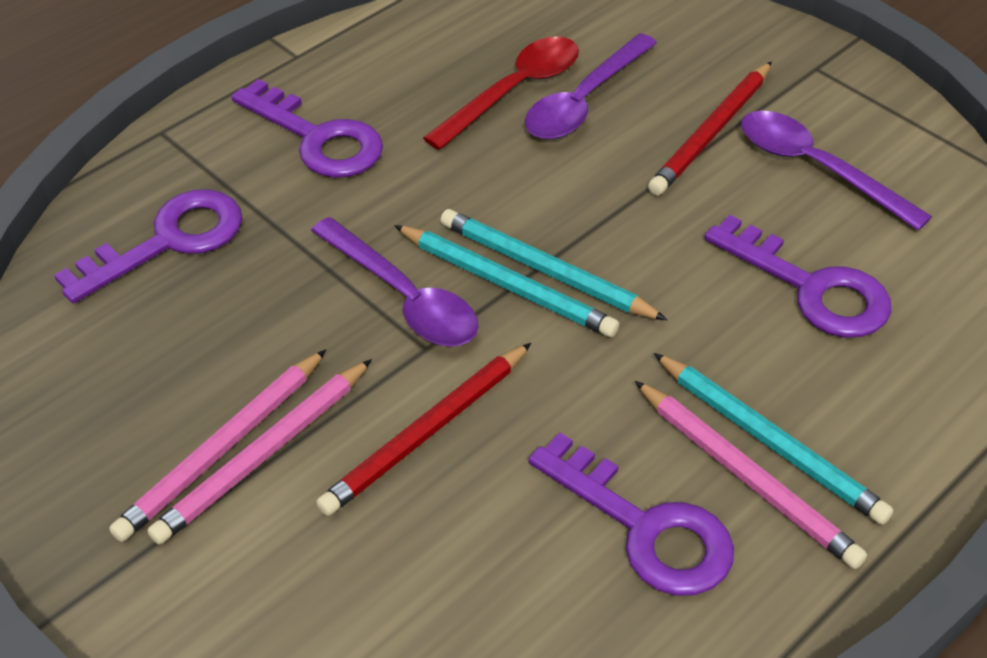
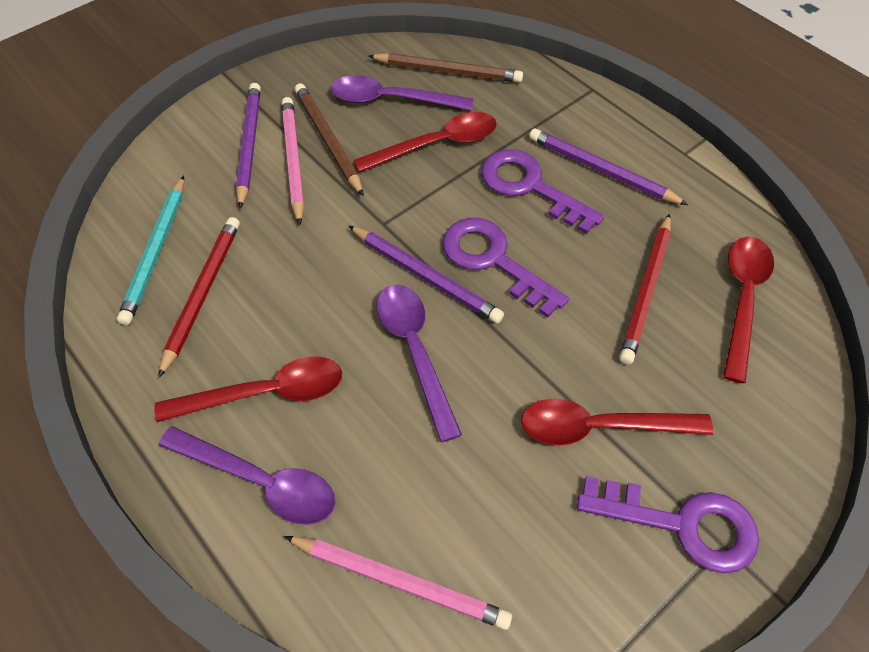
brown pencil: none = 0 -> [295,83,364,196] [368,53,523,83] = 2
pink pencil: [109,349,326,542] [147,359,372,544] [635,381,867,569] = 3 -> [282,97,304,225] [284,536,512,630] = 2
purple key: [54,189,242,303] [231,79,383,178] [528,433,734,596] [704,215,891,338] = 4 -> [442,218,569,318] [481,149,605,234] [577,476,759,573] = 3
purple pencil: none = 0 -> [236,83,261,209] [348,225,504,323] [529,128,688,205] = 3
red spoon: [423,37,579,150] = 1 -> [155,356,342,422] [354,112,497,172] [521,399,713,445] [723,237,774,383] = 4
turquoise pencil: [394,225,619,337] [440,209,667,320] [654,353,894,525] = 3 -> [117,175,184,325] = 1

